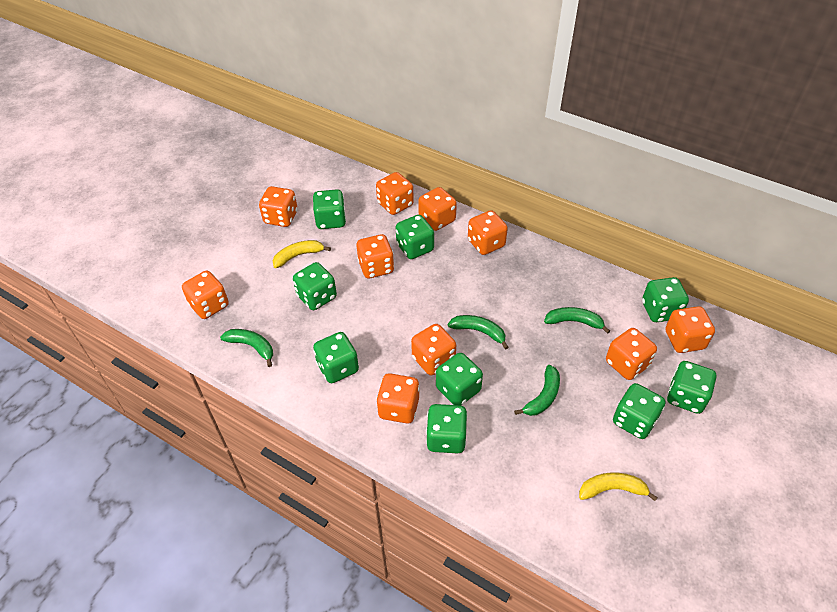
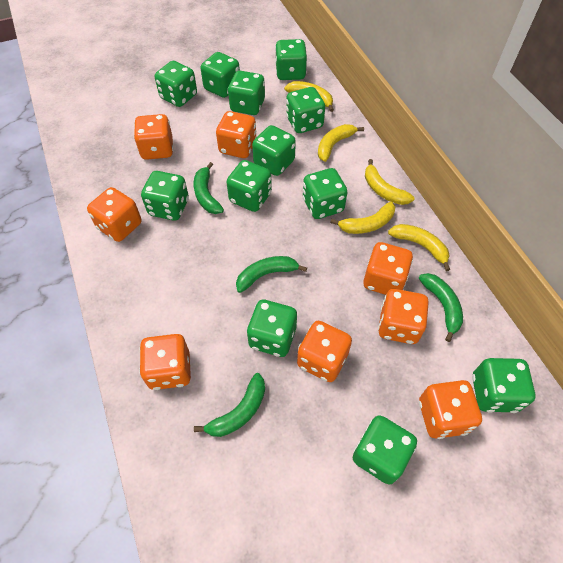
green dice: [293,262,337,310] [313,189,346,229] [313,332,359,383] [396,215,434,259] [426,404,468,453] [436,353,483,405] [613,383,665,439] [642,277,689,322] [667,361,716,414] = 9 -> [141,171,189,221] [155,61,197,107] [200,52,240,98] [226,160,272,212] [228,71,265,115] [247,300,297,357] [252,125,296,176] [275,39,307,80] [286,87,325,133] [303,168,347,219] [353,415,417,485] [472,358,535,413] = 12
orange dice: [182,271,229,319] [259,186,298,227] [357,234,394,278] [376,172,414,215] [376,373,420,423] [411,324,456,376] [418,187,457,231] [468,210,508,255] [606,328,657,380] [665,306,715,353] = 10 -> [87,187,142,242] [134,114,173,160] [139,334,191,390] [216,111,256,158] [297,321,352,382] [363,242,413,295] [378,289,429,344] [419,380,482,439] = 8
yellow banana: [273,240,331,268] [579,473,658,501] = 2 -> [284,81,334,112] [318,124,364,162] [330,202,395,234] [365,159,414,205] [388,224,450,271] = 5

